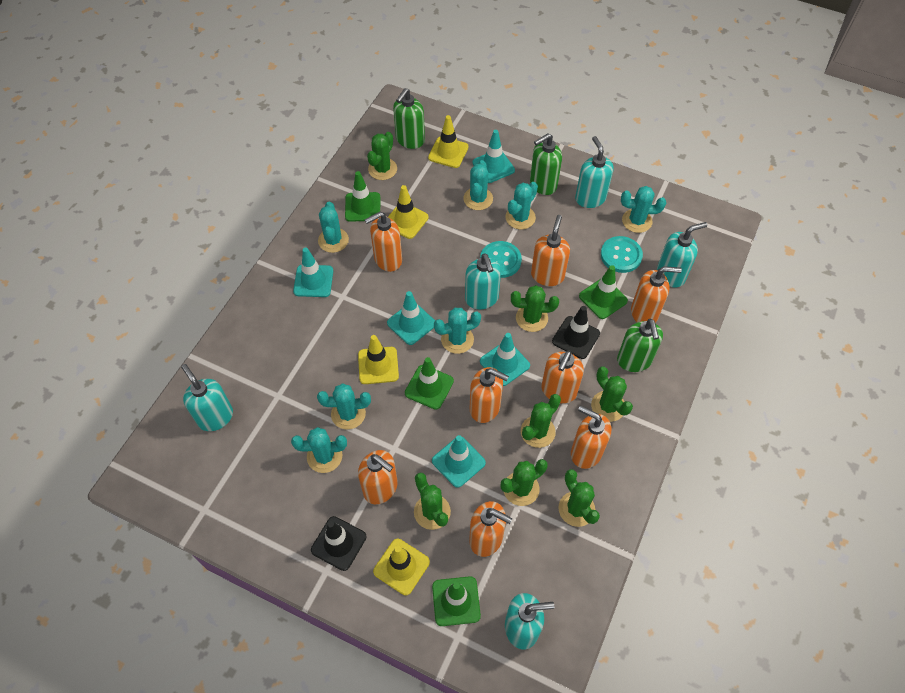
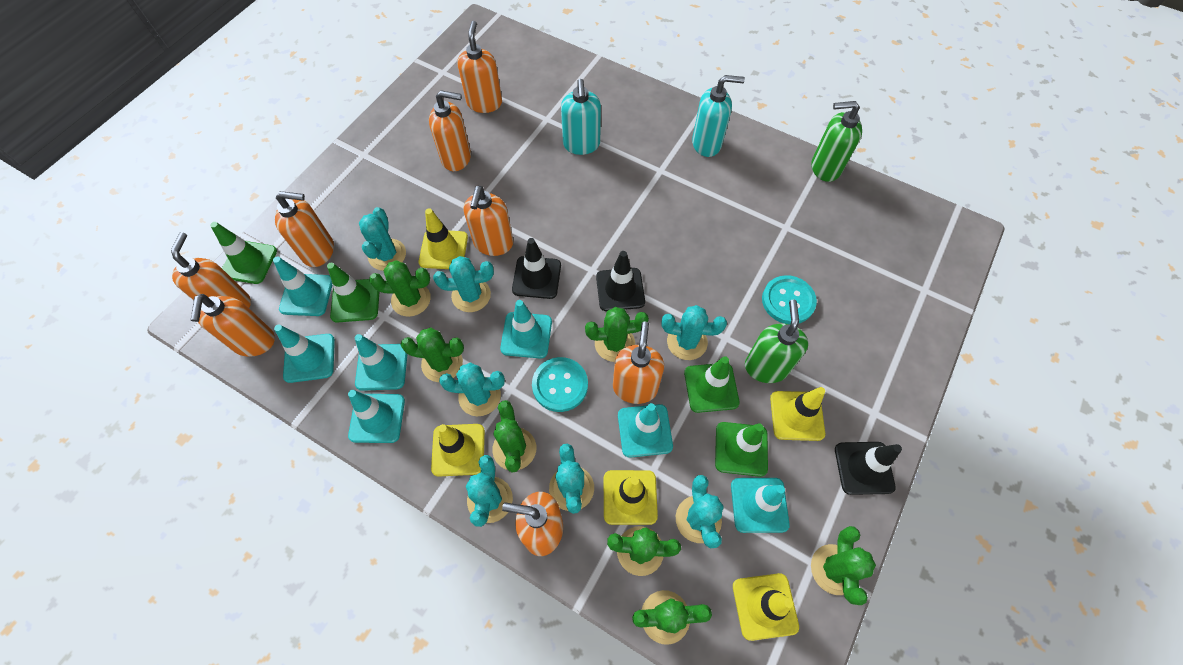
black traffic cone: [311,516,367,571] [552,306,600,359] = 2 -> [512,238,561,299] [596,251,645,311] [835,442,902,495] = 3
green soap dispenser: [393,88,425,149] [530,133,562,195] [617,319,663,372] = 3 -> [745,299,808,383] [811,101,862,182] = 2
turquoise soap dispenser: [181,364,233,431] [465,254,501,309] [505,593,554,650] [575,136,613,208] [657,222,707,287] = 5 -> [561,79,601,155] [692,75,745,157] = 2
turquoise traffic cone: [293,247,333,297] [387,291,435,345] [432,435,486,488] [472,130,515,183] [480,333,530,386] = 5 -> [273,257,332,316] [274,324,335,383] [348,390,405,443] [355,334,408,391] [500,300,552,359] [618,403,673,458] [731,478,790,533] = 7
yellow traffic cone: [358,335,399,384] [373,539,430,595] [388,185,429,239] [428,115,469,168] = 4 -> [419,208,468,269] [431,424,485,477] [604,470,658,525] [733,573,799,641] [770,387,825,441] = 5

